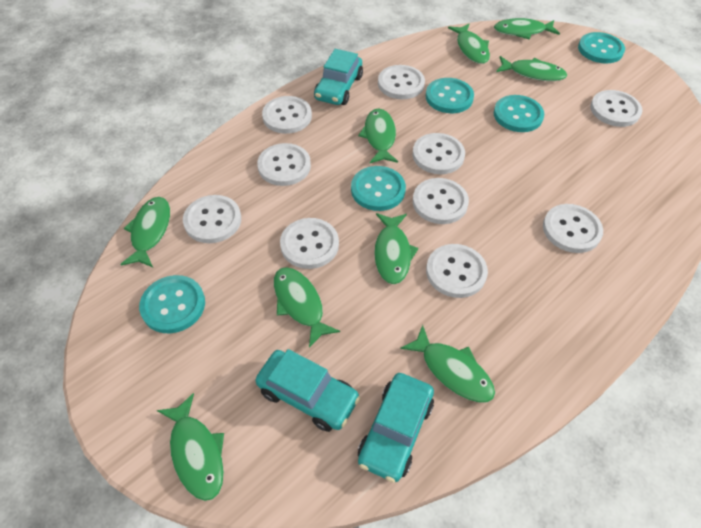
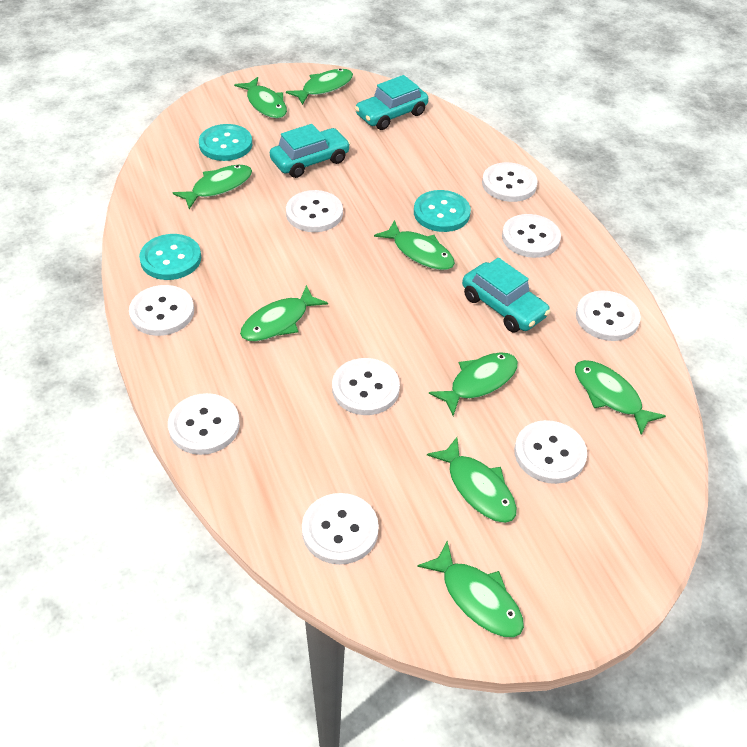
turquoise button: [139,275,205,333] [351,166,406,211] [426,78,474,113] [494,95,544,132] [578,32,625,64] = 5 -> [139,234,201,280] [199,124,252,161] [414,190,471,232] = 3
white button: [183,195,241,243] [257,143,311,186] [262,96,312,134] [280,218,339,269] [378,65,425,99] [412,133,465,174] [413,178,469,224] [426,244,488,298] [543,204,603,253] [590,90,643,127] = 10 -> [129,285,194,336] [168,393,240,455] [286,190,343,232] [302,493,379,565] [332,358,400,415] [482,162,538,202] [502,214,561,258] [514,420,587,484] [576,291,641,341] = 9

